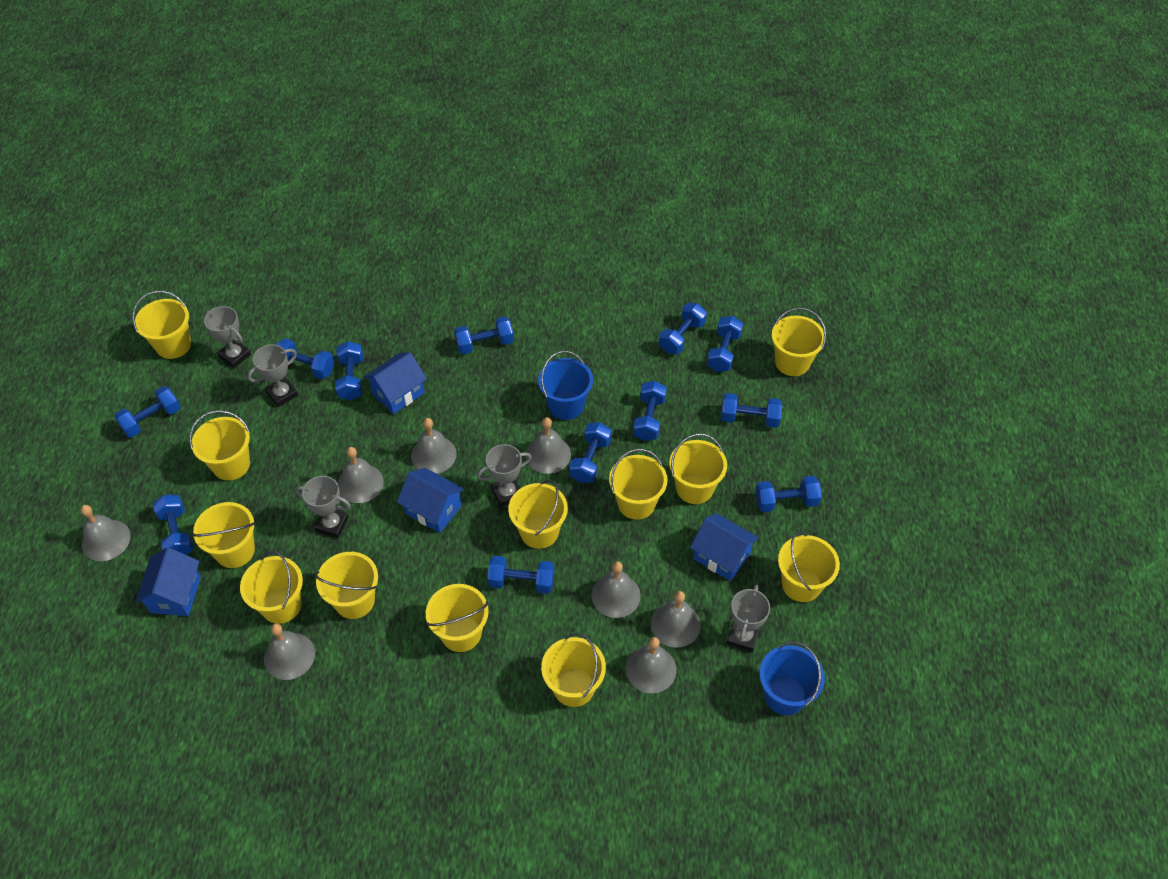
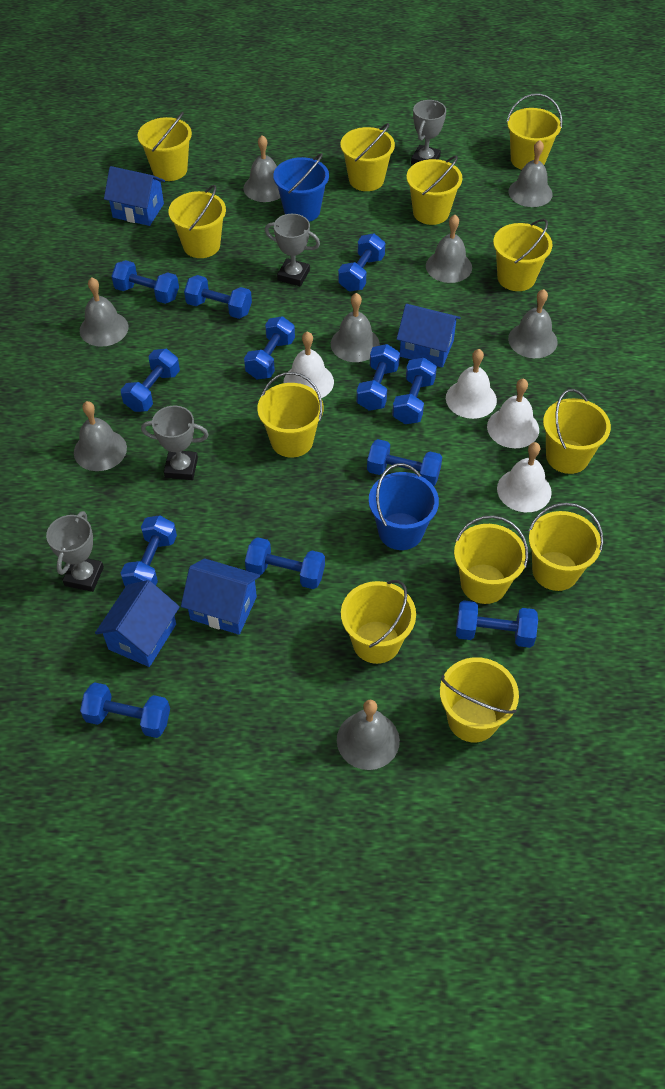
grey trophy: [204,306,251,368] [247,344,298,407] [296,476,351,538] [477,444,532,507] [727,585,770,652] = 5 -> [46,511,104,592] [141,406,209,480] [265,214,320,287] [411,100,446,165] = 4
white bell: none = 0 -> [284,331,334,398] [446,349,497,419] [487,378,539,448] [497,442,552,512] = 4

